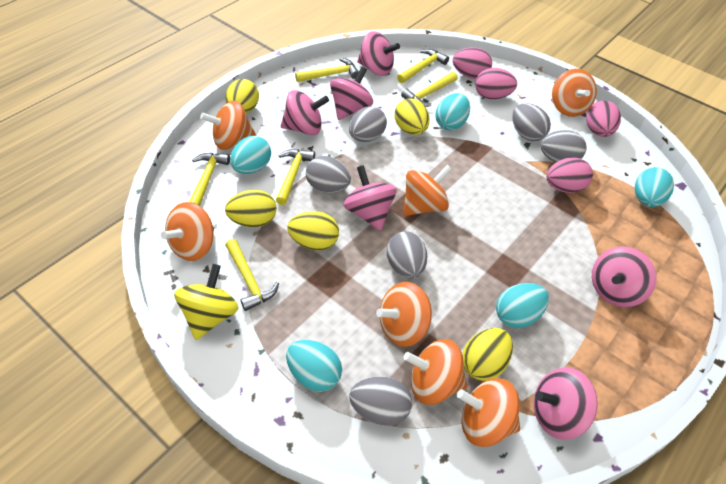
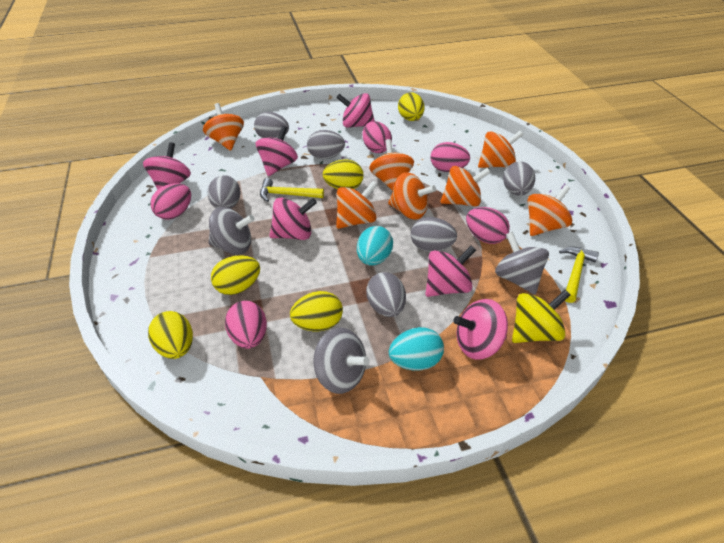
grey spinning top: none = 0 -> [209,207,254,255] [313,328,370,394] [495,232,549,295] = 3
pink egg: [453,47,492,79] [475,68,517,99] [546,158,593,193] [586,100,621,137] = 4 -> [150,183,191,220] [225,301,267,349] [363,121,392,153] [431,142,470,172] [466,207,510,244] = 5
turquoise egg: [230,136,271,174] [286,340,342,392] [436,93,470,130] [496,283,549,328] [635,167,674,207] = 5 -> [357,226,393,266] [389,327,444,370] = 2
yellow hammer: [189,153,230,206] [225,239,279,311] [276,149,315,205] [295,58,359,82] [397,49,449,83] [401,72,458,107] = 6 -> [260,178,324,202] [559,247,599,303] = 2

